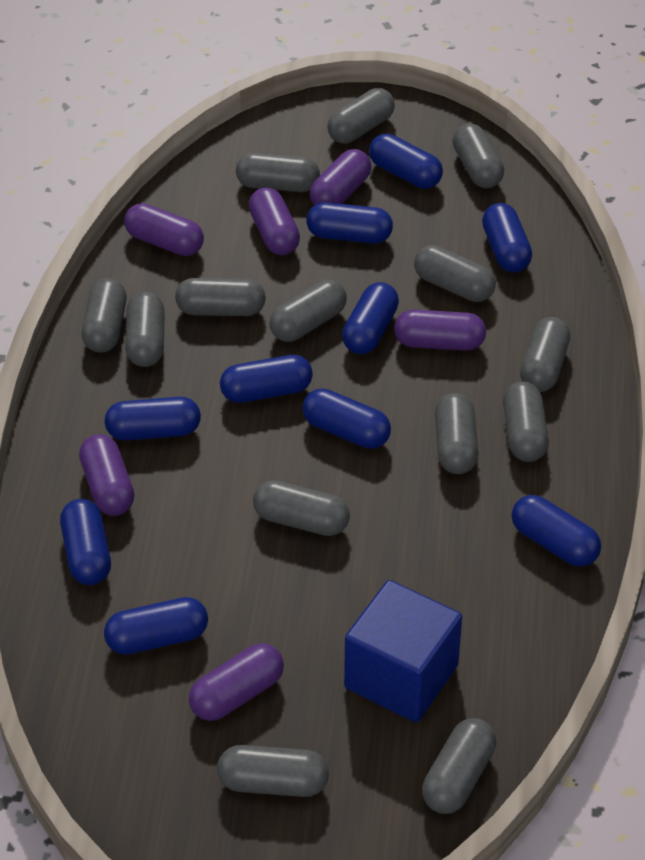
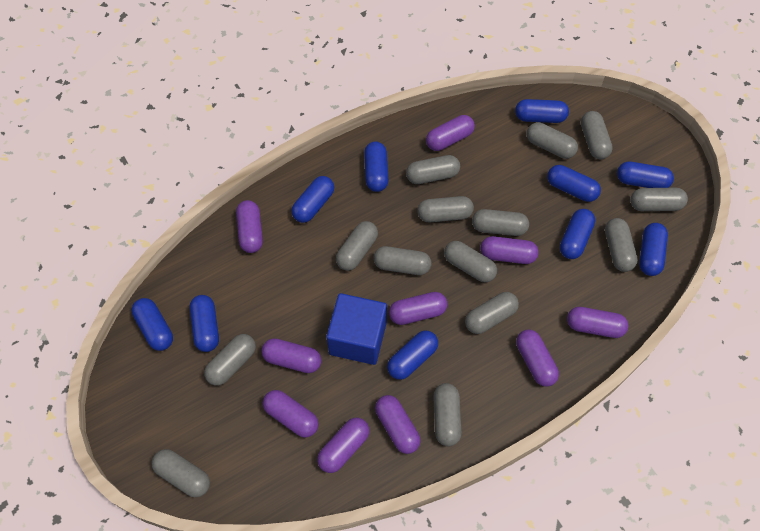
purple capsule: [79,434,134,516] [124,203,204,256] [189,643,284,721] [249,187,300,255] [310,149,371,205] [394,310,486,351] = 6 -> [236,200,263,253] [261,338,322,373] [263,390,319,438] [317,418,370,473] [375,395,421,454] [389,292,448,325] [426,115,475,151] [480,236,539,264] [516,330,559,387] [567,307,628,338] = 10

